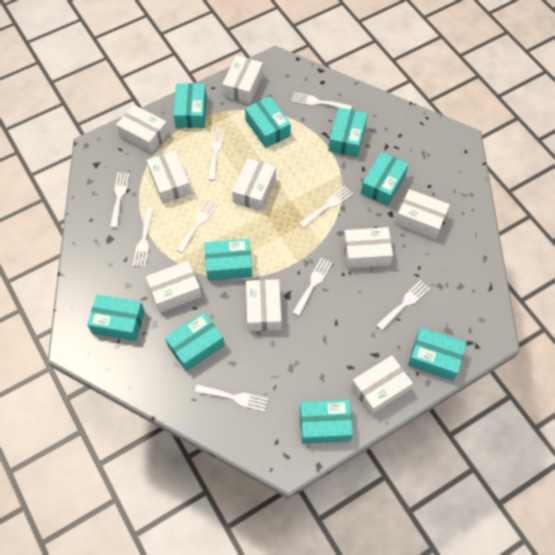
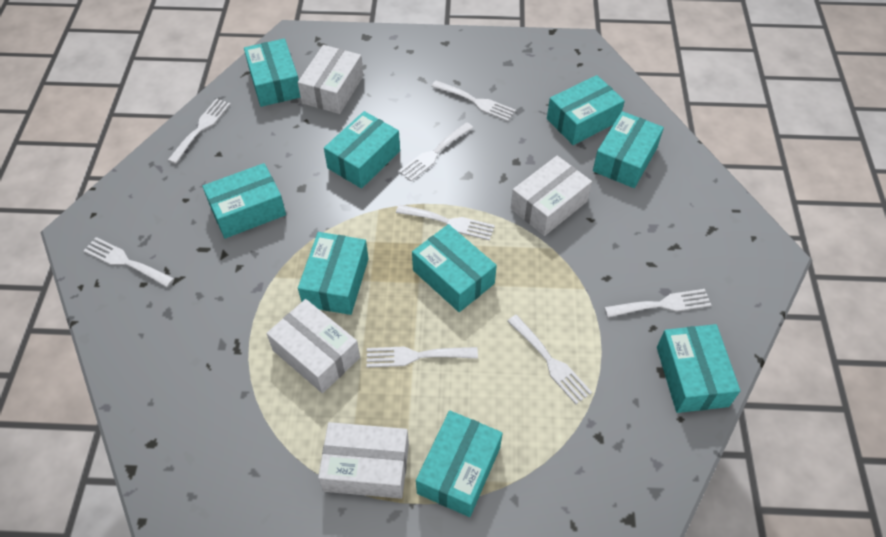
white box: [116,105,169,154] [146,261,202,313] [147,150,191,204] [222,56,263,104] [232,158,276,211] [246,279,281,331] [343,227,393,268] [351,355,413,415] [395,189,450,239] = 9 -> [266,299,360,393] [298,45,363,114] [318,422,409,499] [511,156,592,236] = 4
white fork: [110,172,129,228] [133,208,154,267] [176,199,218,253] [195,384,268,412] [208,129,224,181] [291,92,352,110] [292,258,332,316] [299,186,353,228] [376,280,430,330] = 9 -> [83,237,174,287] [168,98,231,164] [367,346,478,367] [396,204,495,241] [399,122,473,181] [431,81,516,121] [508,315,592,404] [604,289,712,318] = 8

